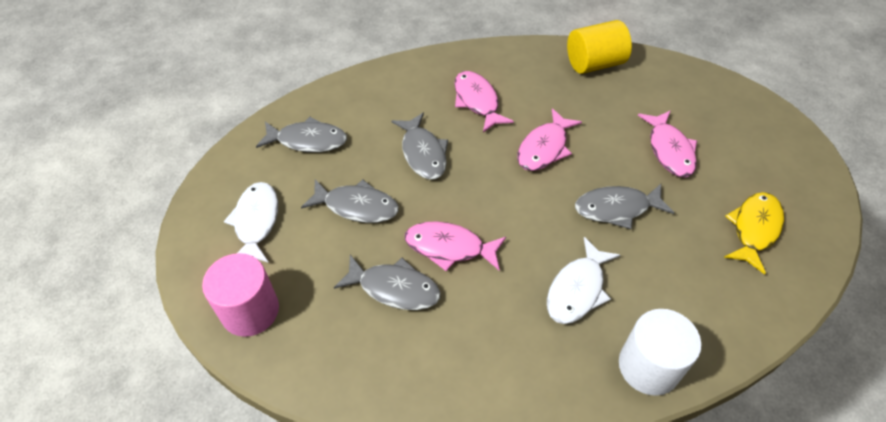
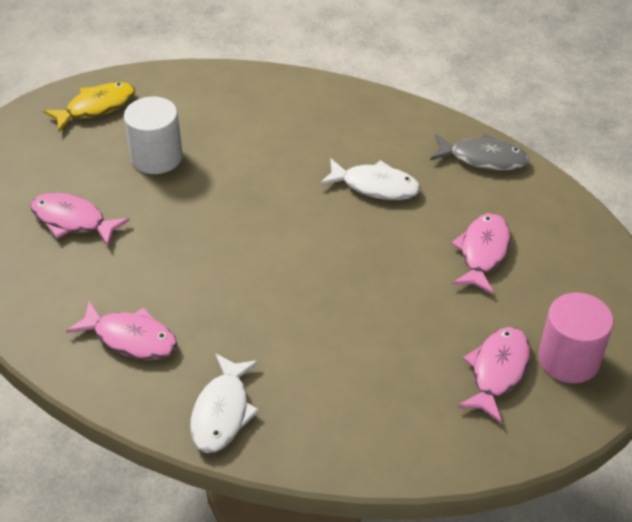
grey fish: [256,117,347,152] [301,179,399,223] [334,255,441,310] [391,113,448,180] [575,184,674,229] = 5 -> [430,133,529,171] = 1
yellow cylinder: [567,20,632,74] = 1 -> none = 0

